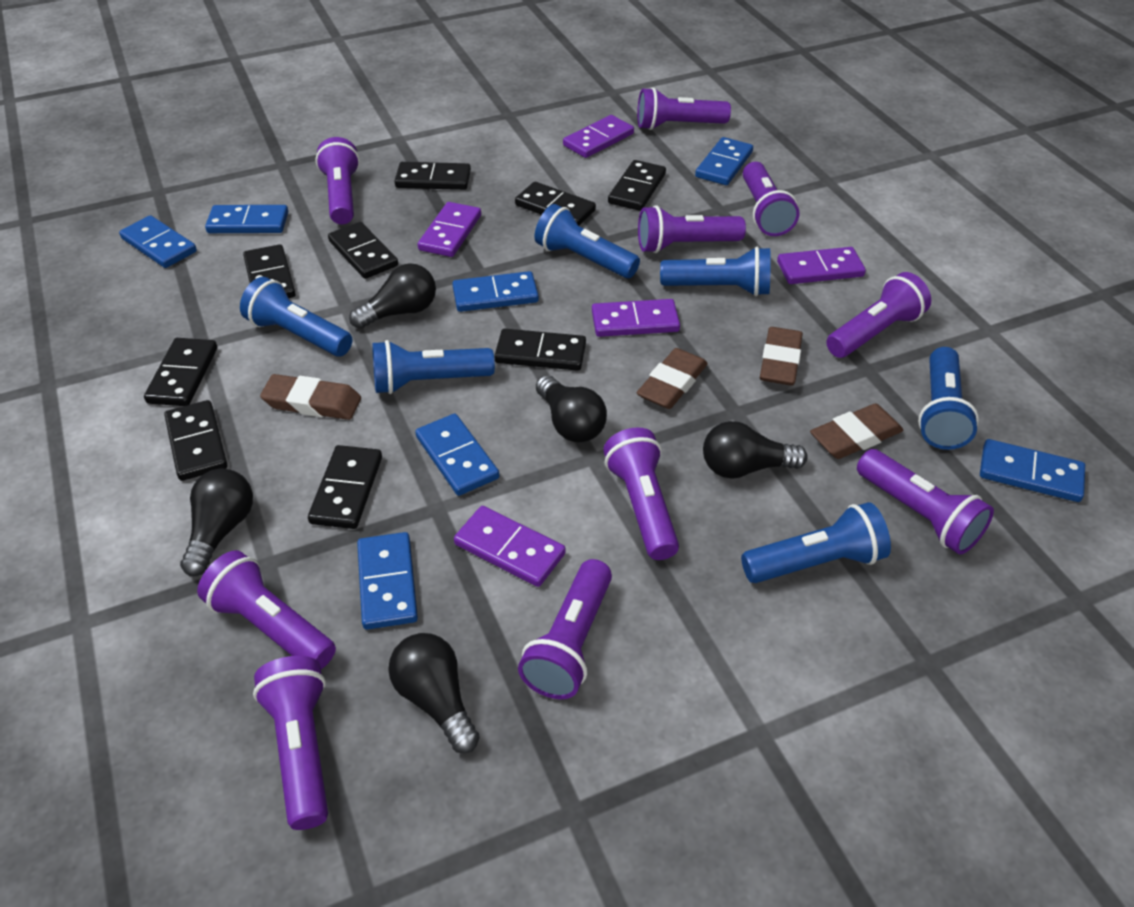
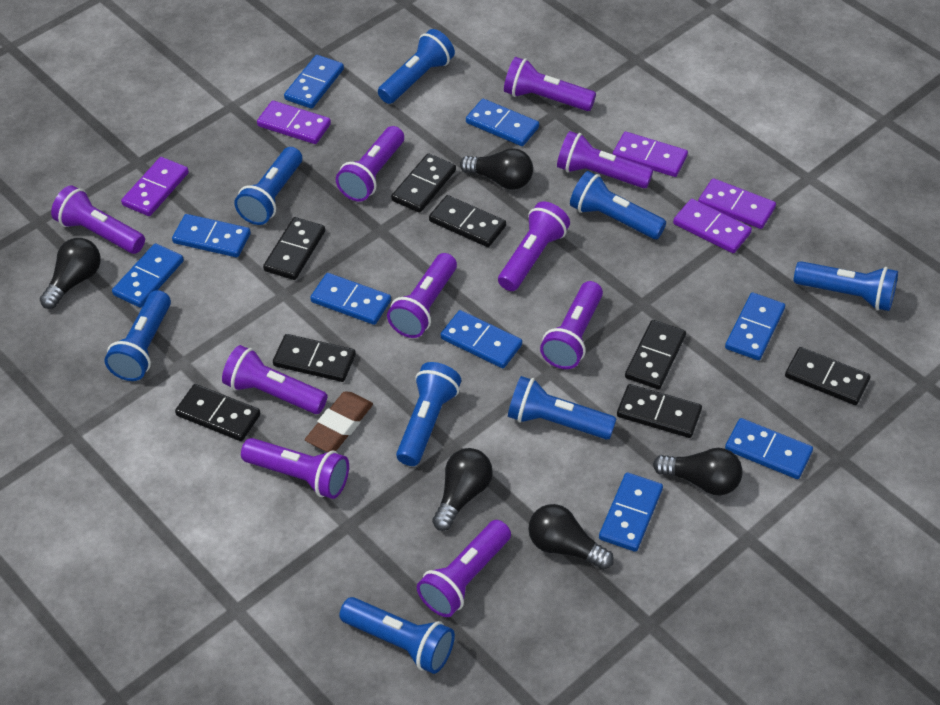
black domino: [144,338,217,406] [164,400,227,481] [243,244,296,298] [308,445,382,529] [328,222,398,279] [395,162,471,190] [494,329,586,371] [515,182,596,226] [608,160,666,211] = 9 -> [175,384,261,441] [263,217,325,280] [273,334,356,382] [391,153,456,213] [429,195,506,247] [617,384,702,438] [625,320,686,389] [785,347,871,405] = 8
blue domino: [119,215,197,268] [205,205,288,233] [357,532,418,630] [415,414,499,496] [452,271,539,312] [695,137,753,185] [980,439,1085,502] = 7 -> [112,243,184,308] [172,214,251,257] [284,55,344,109] [310,273,391,325] [440,310,522,368] [466,99,539,146] [599,472,663,552] [725,292,785,360] [725,418,813,479] = 9
blue flashlight: [240,277,352,357] [372,340,495,394] [535,204,640,278] [660,247,771,296] [741,502,891,583] [918,347,979,450] = 6 -> [104,290,171,381] [234,147,302,225] [339,597,455,674] [378,29,455,104] [396,362,461,466] [508,376,617,440] [570,171,666,239] [794,261,898,311] = 8
brown eraser: [260,374,361,420] [637,348,708,409] [760,327,803,386] [810,403,903,459] = 4 -> [305,391,373,452] = 1

